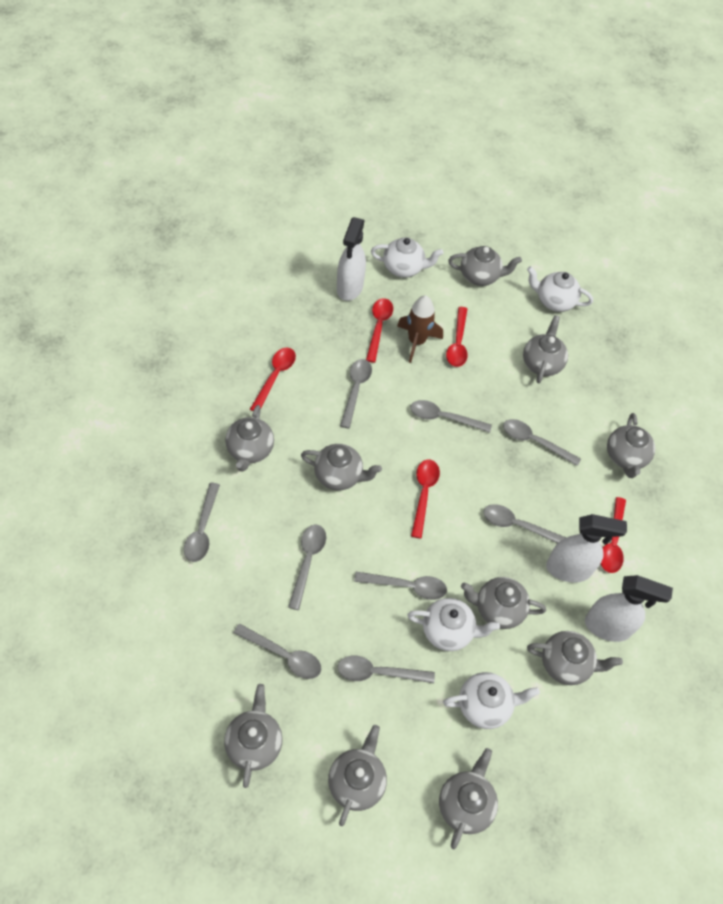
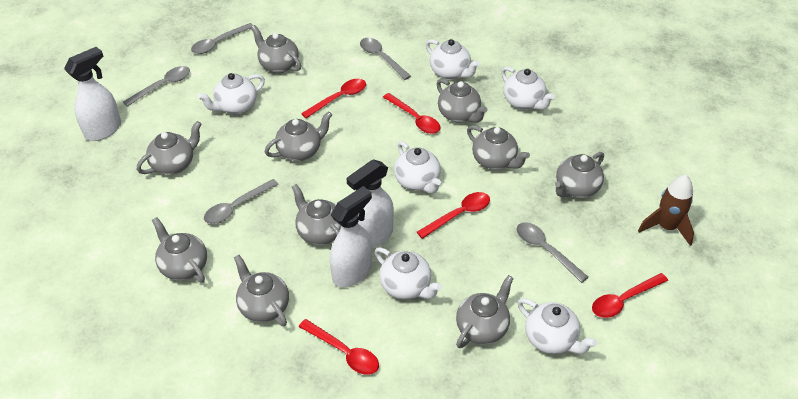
grey spoon: [184,483,220,562] [233,624,321,679] [288,525,326,610] [337,656,435,683] [340,359,372,429] [354,572,447,600] [410,400,492,433] [483,504,566,543] [503,419,581,466] = 9 -> [123,66,190,107] [191,23,254,54] [204,179,279,224] [360,38,411,80] [516,222,588,283] = 5
white teapot: [371,237,444,278] [407,598,500,651] [443,672,540,729] [527,266,593,312] = 4 -> [198,73,265,114] [374,248,442,300] [394,141,441,194] [426,39,480,80] [501,66,555,110] [518,298,597,354] = 6

